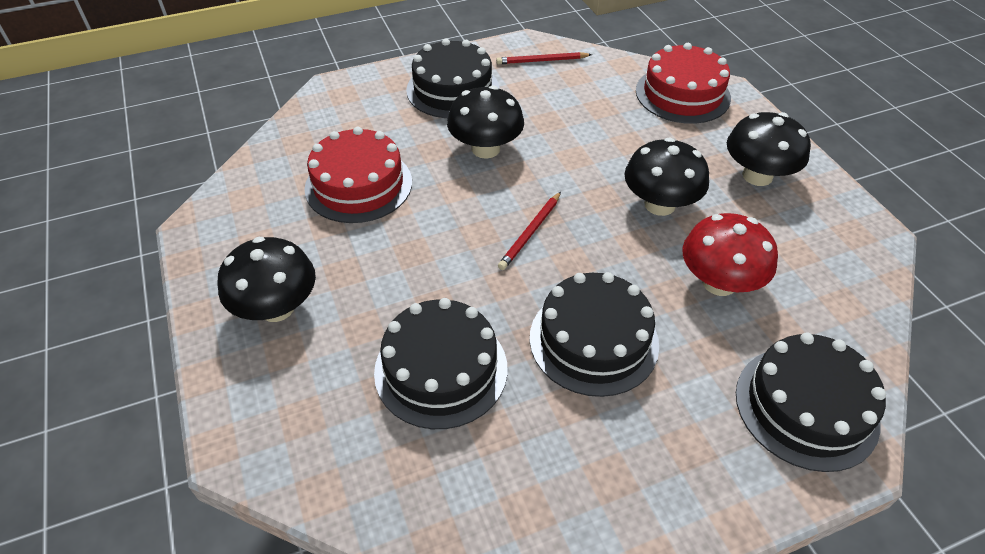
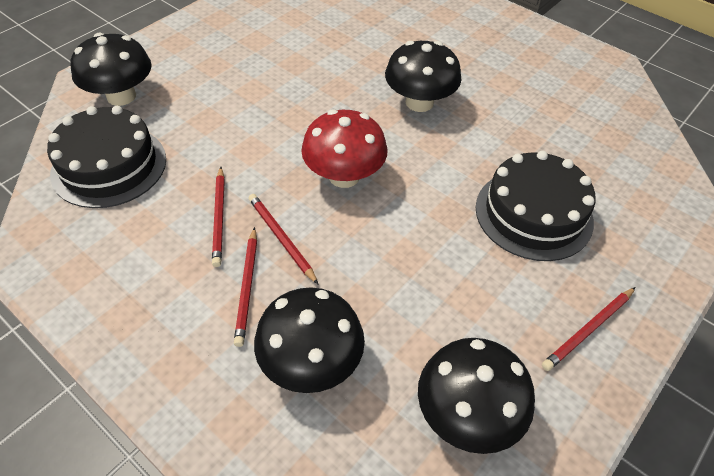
black cake: [374,298,508,429] [406,38,499,118] [530,272,659,397] [736,332,886,472] = 4 -> [47,106,166,208] [476,151,595,261] = 2
red cake: [305,127,412,223] [636,43,731,124] = 2 -> none = 0
red pencil: [496,52,592,64] [498,192,561,270] = 2 -> [212,167,225,267] [234,227,257,347] [248,194,319,285] [542,287,636,371] = 4

